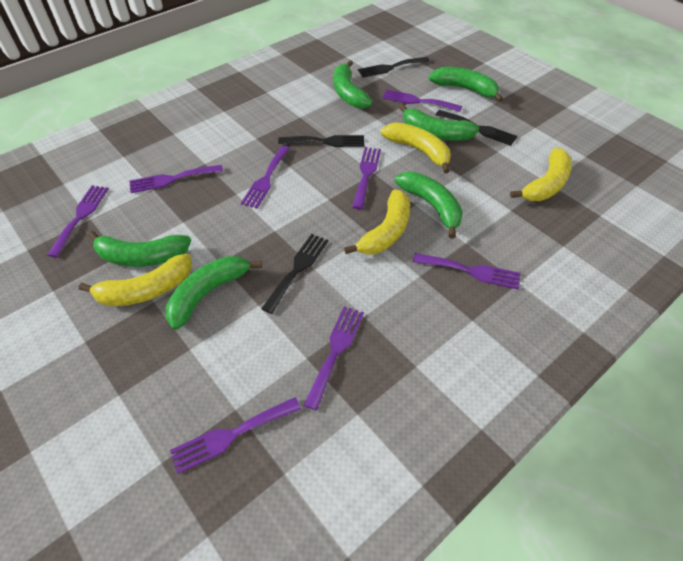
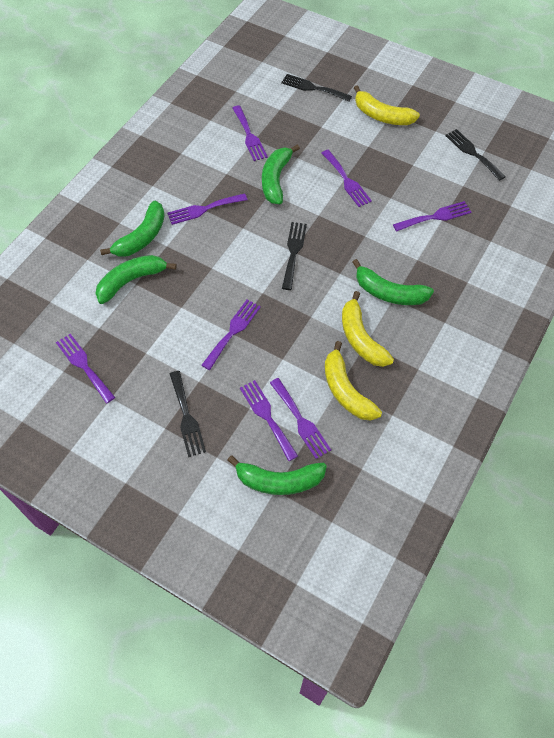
green banana: [88,231,191,267] [166,256,262,330] [334,60,372,109] [395,172,463,239] [399,104,479,141] [428,67,503,102] = 6 -> [95,255,177,304] [100,201,165,257] [228,455,327,495] [262,144,300,204] [352,259,434,305] = 5
yellow banana: [79,254,192,306] [344,189,410,255] [380,122,451,173] [510,148,572,201] = 4 -> [325,341,382,420] [342,291,394,367] [354,85,420,125] = 3

